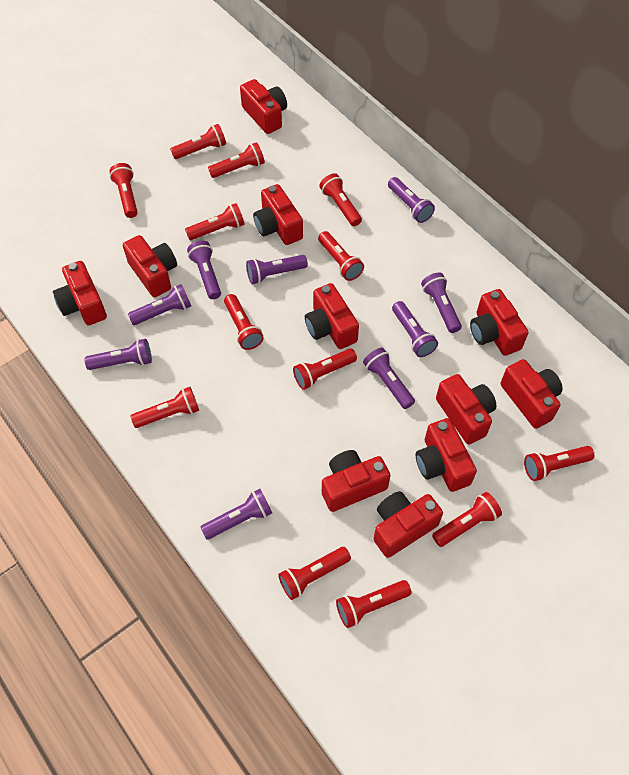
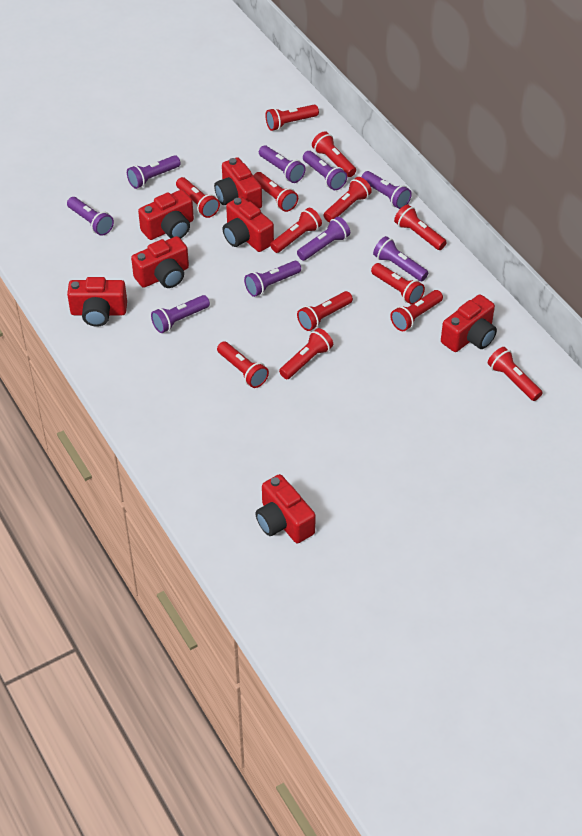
red camera: [53,261,107,326] [123,235,177,297] [240,79,287,134] [253,184,303,245] [305,283,359,349] [322,450,390,512] [374,491,443,558] [416,418,477,492] [436,374,496,445] [470,289,528,356] [500,359,563,429] = 11 -> [67,277,127,327] [131,236,189,288] [138,190,194,240] [214,157,262,209] [223,196,274,252] [255,474,316,543] [441,294,497,352] = 7

